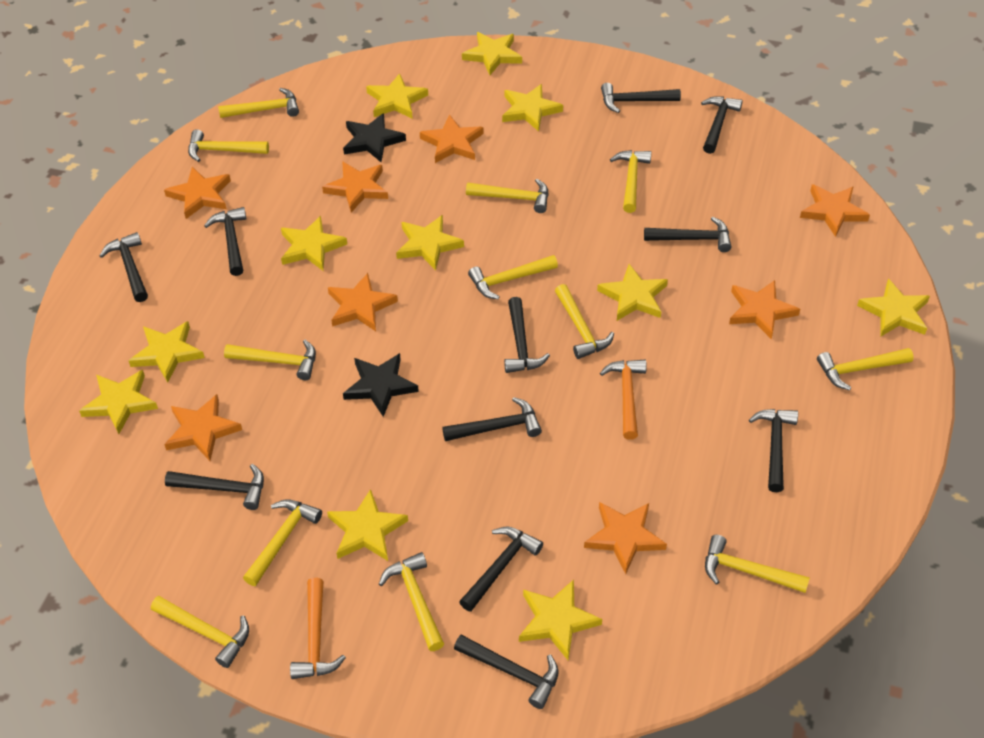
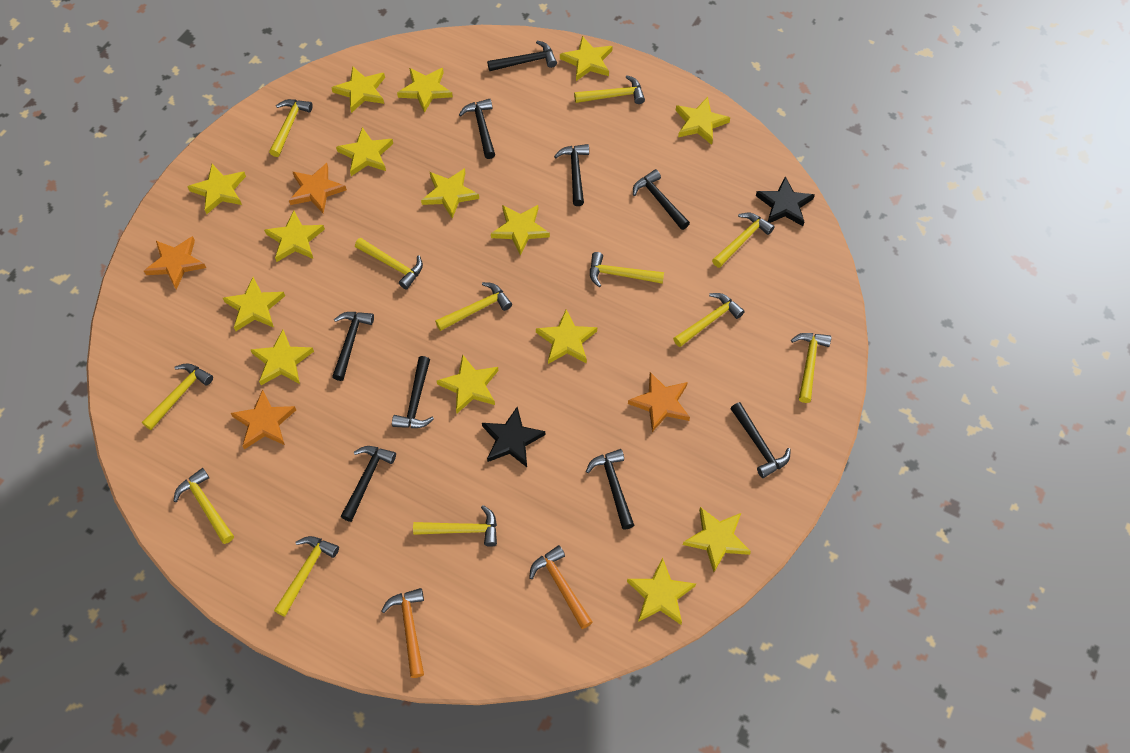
black hammer: [100,232,148,302] [165,464,264,510] [204,207,247,276] [442,397,542,441] [454,635,559,709] [459,527,543,612] [504,297,550,373] [601,83,681,113] [644,217,731,252] [701,96,742,154] [749,409,798,492] = 11 -> [332,312,374,381] [341,446,396,522] [392,356,434,428] [459,99,495,159] [487,41,557,71] [554,144,589,206] [586,449,634,530] [633,169,690,230] [730,402,791,478] = 9
orange star: [164,167,231,219] [164,394,242,461] [322,161,388,213] [328,273,398,331] [420,115,484,163] [584,502,667,574] [729,280,800,339] [800,184,870,237] = 8 -> [144,236,206,289] [231,389,296,449] [289,163,347,213] [628,372,690,432] = 4
yellow star: [79,370,158,434] [129,321,205,383] [281,216,347,271] [327,489,408,561] [366,73,428,119] [396,215,464,271] [462,32,522,75] [502,84,563,131] [519,580,602,660] [597,264,668,321] [857,279,930,337] = 11 -> [187,164,246,214] [223,277,285,331] [250,330,314,385] [264,211,325,262] [331,66,385,113] [336,127,393,176] [397,68,453,113] [421,168,479,219] [437,354,499,413] [491,205,550,255] [536,309,597,364] [560,36,613,81] [627,557,696,625] [676,97,730,145] [683,507,751,572] = 15

